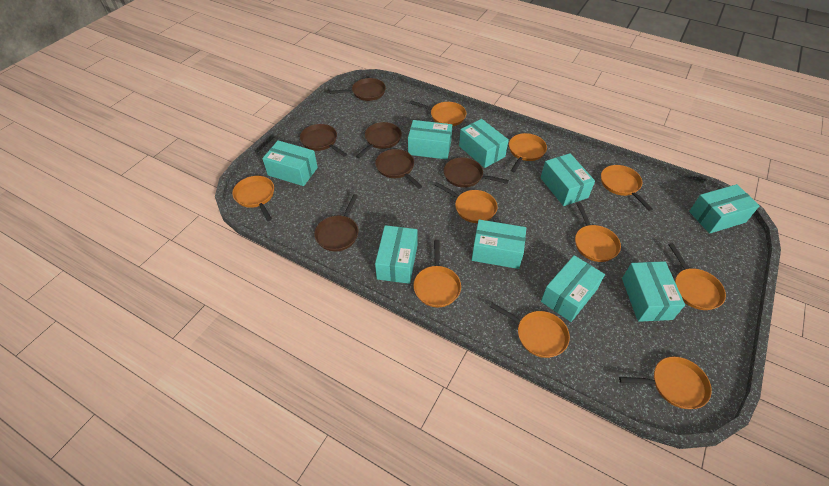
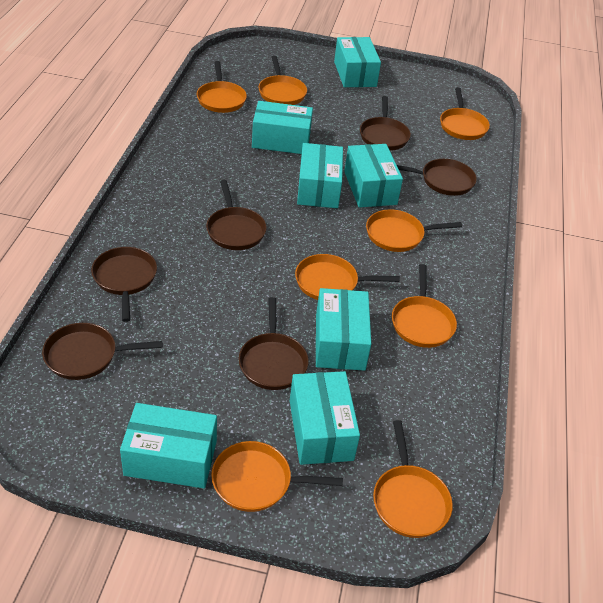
orange pan: [232,176,274,221] [410,101,466,126] [413,240,461,307] [435,182,498,223] [490,303,570,358] [509,133,547,173] [575,202,621,262] [601,165,653,211] [619,356,712,409] [668,243,726,310] = 10 -> [197,61,247,113] [211,441,343,512] [259,56,307,105] [295,254,400,300] [366,209,462,252] [373,420,453,538] [392,264,457,348] [440,87,490,140] = 8
turquoise box: [262,140,318,186] [375,225,418,284] [408,120,452,159] [459,119,509,168] [472,220,526,269] [541,153,595,206] [541,255,605,322] [622,261,685,322] [689,184,759,234] = 9 -> [120,403,217,488] [252,101,313,154] [290,371,360,465] [297,143,343,208] [316,288,371,371] [334,37,381,87] [344,144,403,207] = 7

